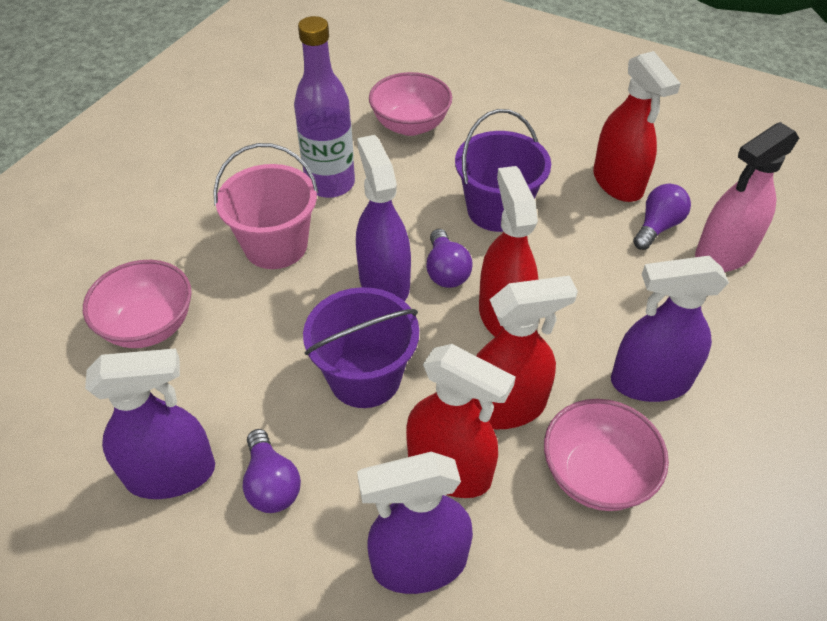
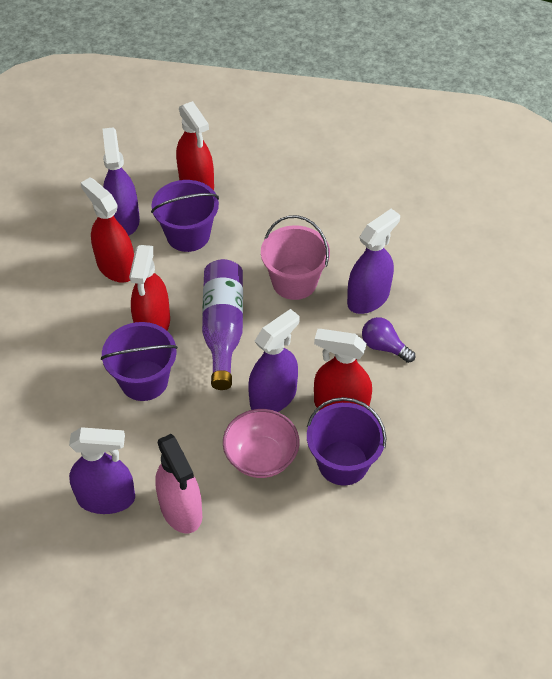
pink bowl: [83,260,192,348] [369,72,452,136] [544,399,669,511] = 3 -> [223,409,299,478] = 1
purple bucket: [303,287,419,408] [455,109,551,232] = 2 -> [101,322,178,401] [151,180,219,252] [307,397,386,485] = 3
purple light bulb: [243,429,301,513] [426,229,473,288] [633,184,691,250] = 3 -> [362,317,415,363] = 1

